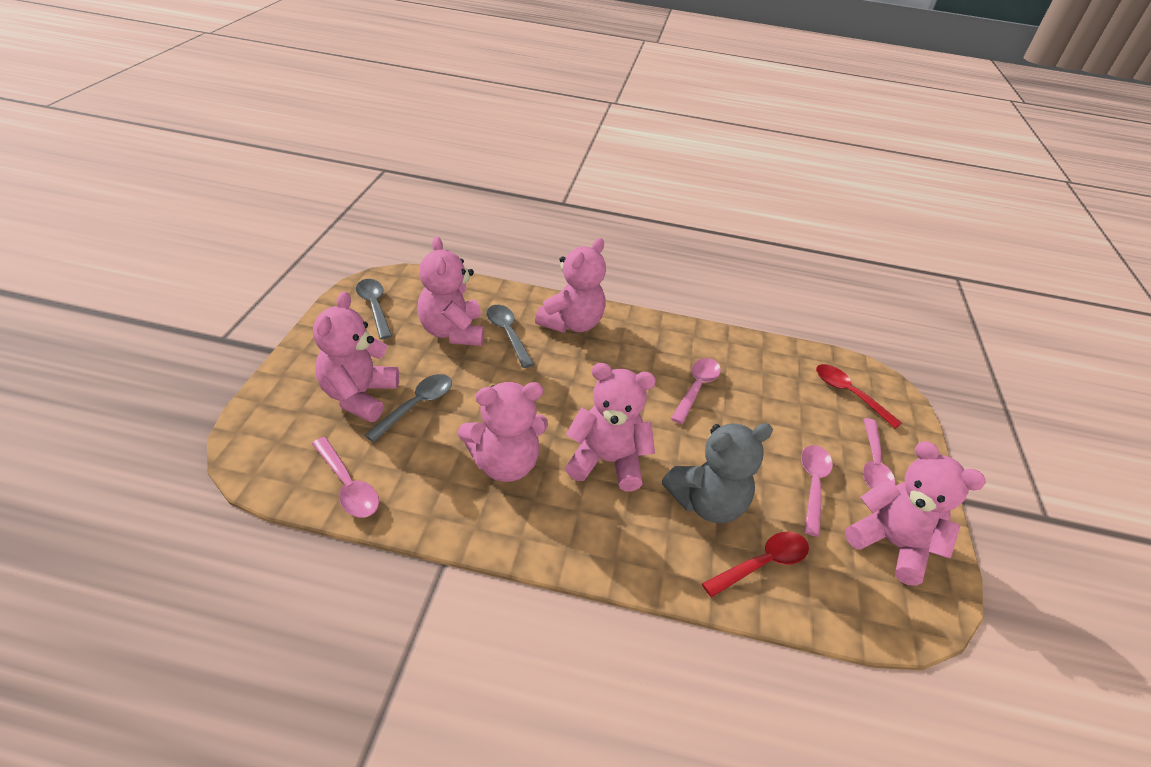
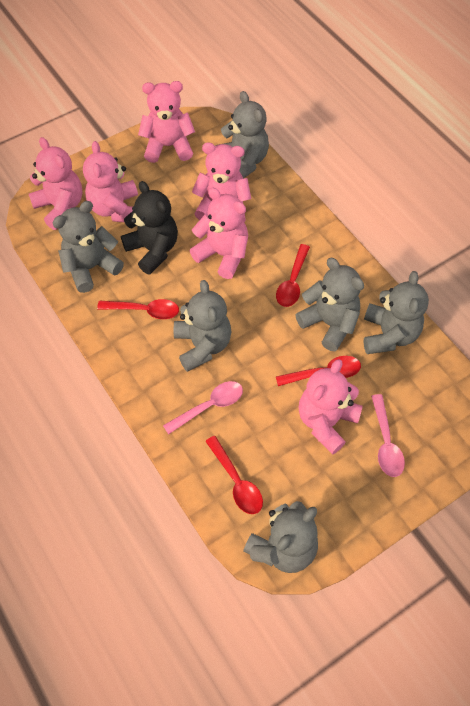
black teddy bear: none = 0 -> [121,181,178,274] = 1
grey spoon: [356,279,392,339] [364,374,452,442] [487,305,534,368] = 3 -> none = 0
grey teddy bear: [662,423,773,524] = 1 -> [53,201,124,293] [174,280,231,372] [219,91,269,179] [243,501,318,573] [295,258,364,351] [364,271,429,354] = 6
pink spoon: [312,437,379,517] [671,358,721,424] [801,445,833,537] [863,418,895,489] = 4 -> [163,381,243,435] [371,394,405,477] = 2
red spoon: [702,532,809,597] [816,364,902,429] = 2 -> [97,299,179,319] [205,436,263,514] [276,244,310,307] [276,356,361,386] = 4

